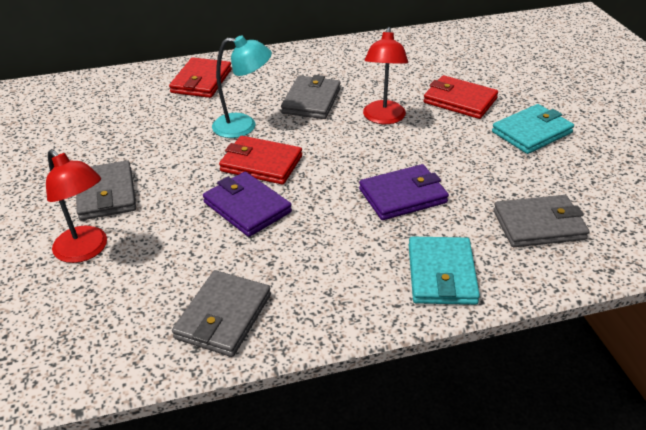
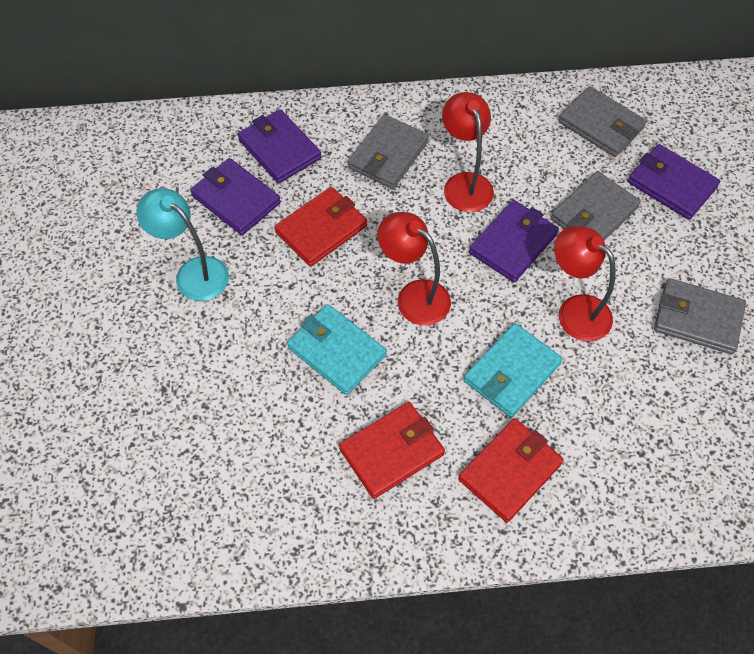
purple wallet: [203,171,292,237] [359,164,449,220] = 2 -> [190,158,281,235] [238,109,322,183] [469,200,559,282] [628,144,720,220] = 4
red lamp: [46,149,107,263] [363,27,408,124] = 2 -> [377,212,451,325] [442,92,494,212] [554,226,616,341] = 3

